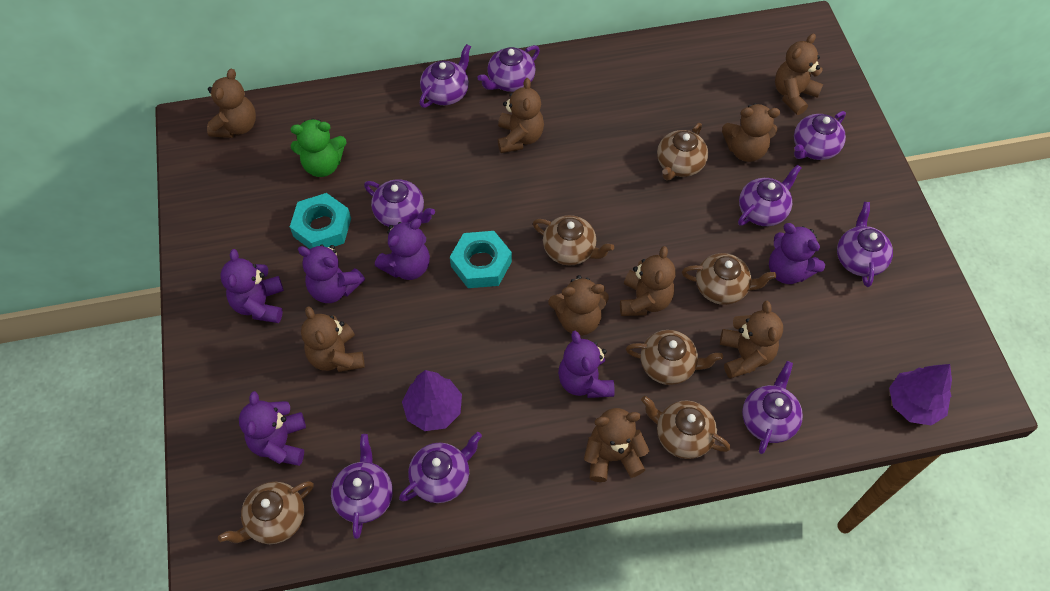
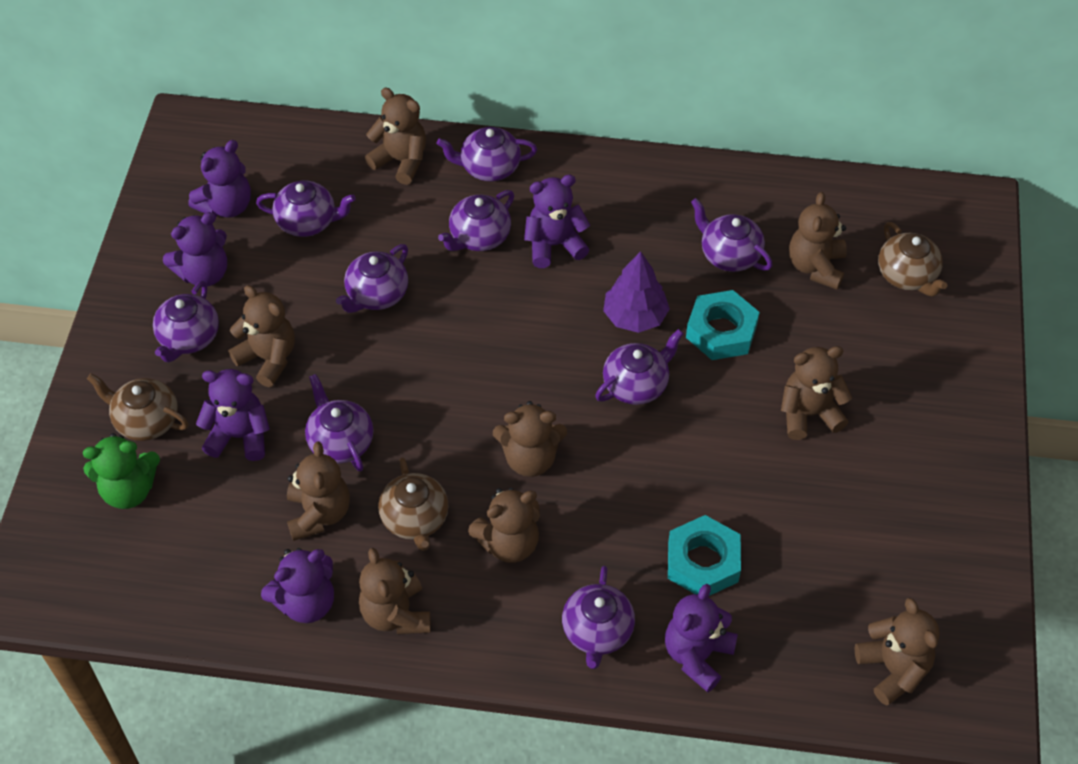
brown teapot: [218,481,314,544] [533,215,614,265] [626,330,723,385] [641,396,730,459] [657,123,708,181] [682,253,776,305] = 6 -> [87,373,189,441] [378,457,449,551] [878,222,947,297] = 3
purple tree: [402,370,462,431] [889,364,952,425] = 2 -> [603,251,670,333] = 1

